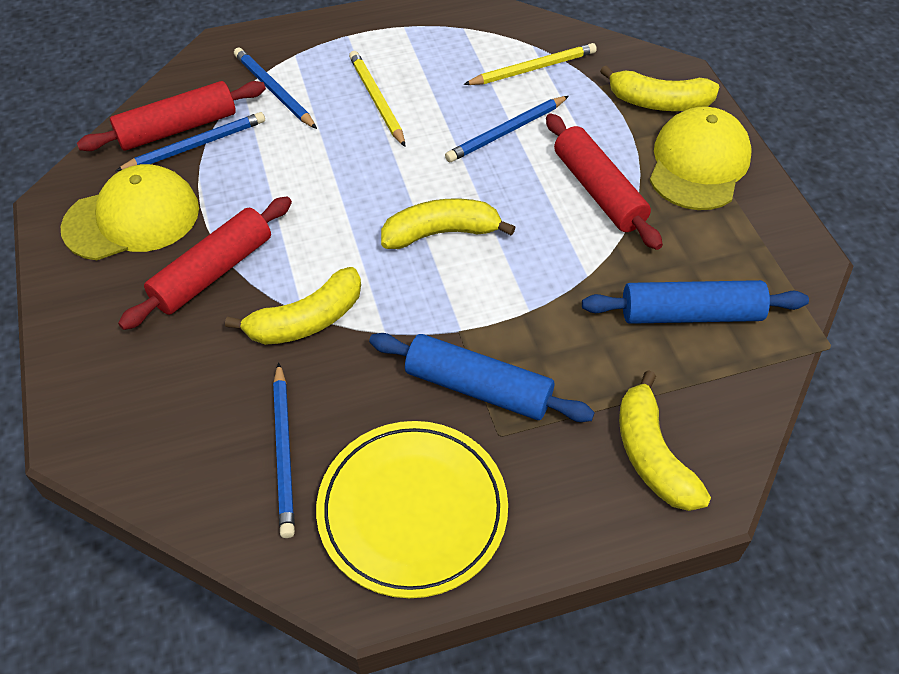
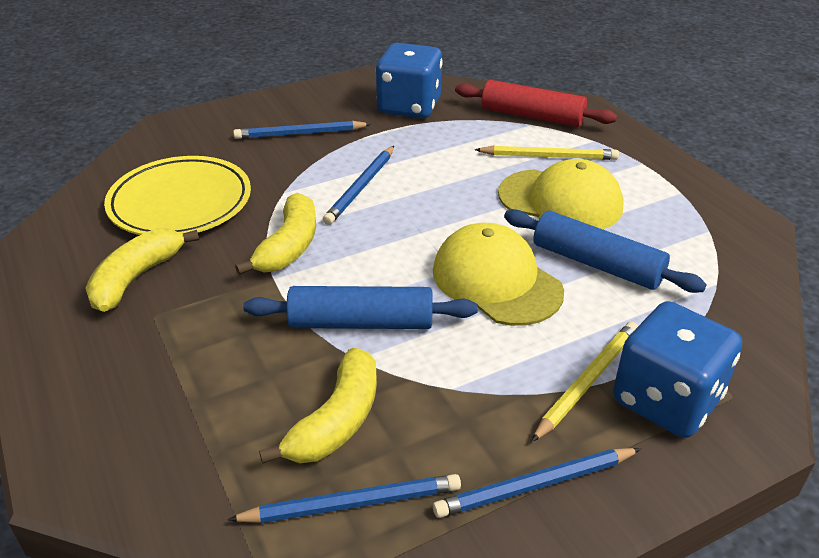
blue dice: none = 0 -> [376,43,443,118] [613,301,742,438] = 2
red rolling pin: [77,81,266,151] [118,197,292,330] [546,114,663,250] = 3 -> [455,80,617,127] = 1
yellow banana: [225,267,361,345] [381,198,516,249] [600,65,720,111] [619,370,711,511] = 4 -> [85,228,199,312] [235,193,316,275] [259,348,377,464] = 3

